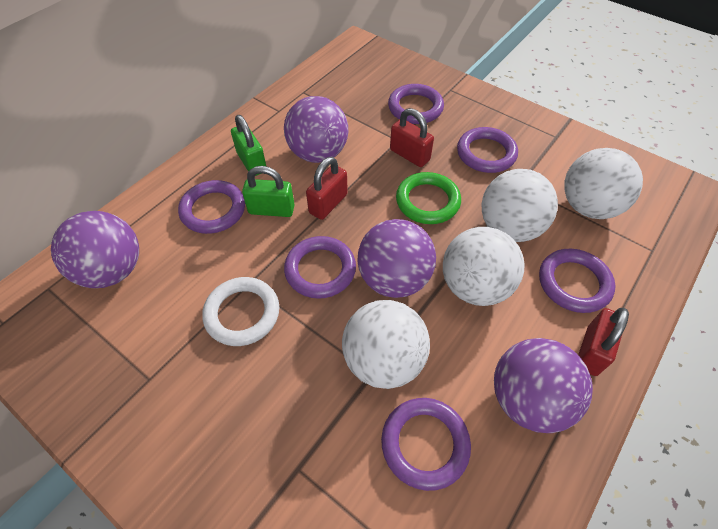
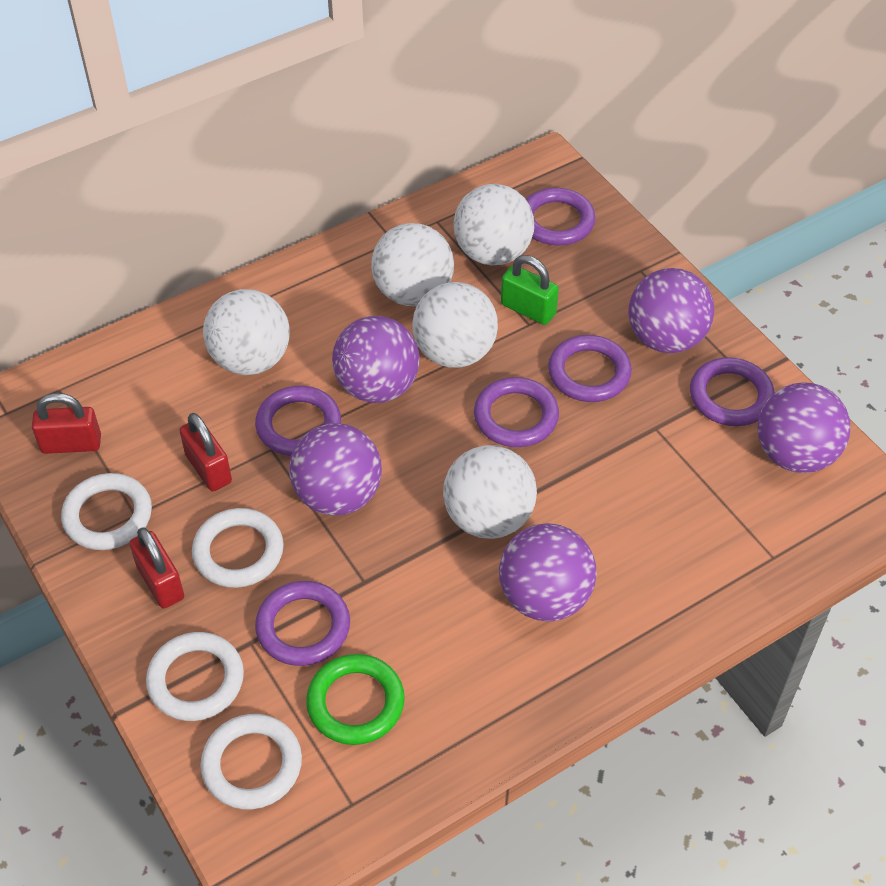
green padlock: [231,115,267,176] [242,166,295,217] = 2 -> [501,255,559,325] = 1
purple ball: [51,211,139,288] [284,96,348,163] [358,219,436,298] [494,338,593,433] = 4 -> [289,423,382,516] [332,316,420,403] [499,523,597,621] [628,268,714,353] [757,382,851,473] = 5
white ball: [342,300,430,389] [443,227,524,306] [482,169,558,242] [564,148,643,219] = 4 -> [203,289,290,375] [371,223,454,306] [412,282,498,368] [443,445,537,539] [453,184,534,266] = 5
white ring: [202,277,279,346] = 1 -> [61,473,152,550] [146,632,244,721] [192,508,284,588] [200,714,302,809] = 4

